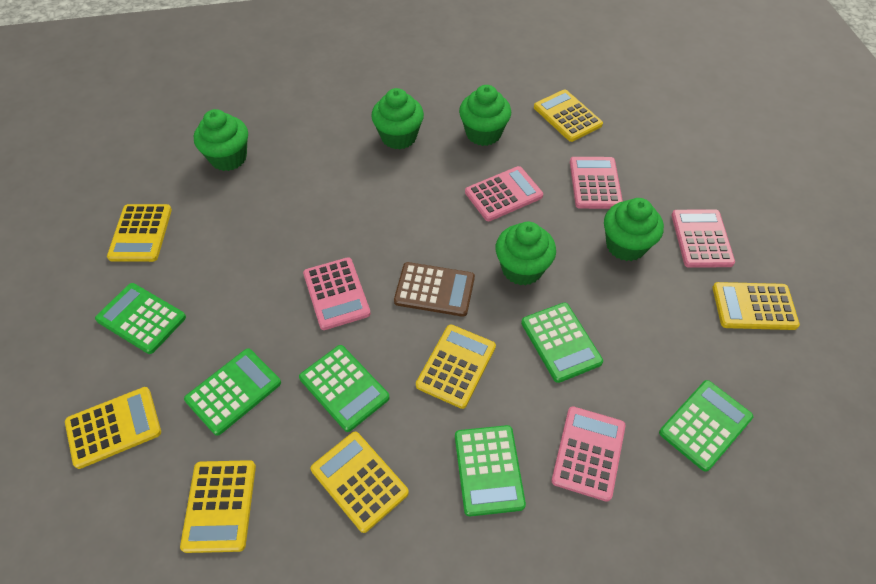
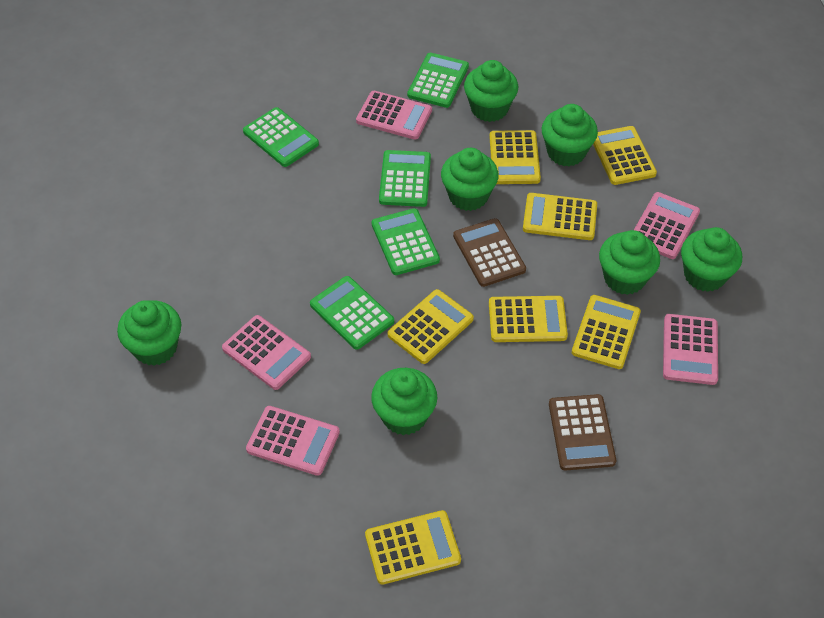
brown calculator: [394,262,475,317] = 1 -> [453,218,526,287] [549,394,616,471] = 2
green calculator: [95,283,186,354] [184,349,281,436] [299,345,390,432] [455,425,526,516] [521,303,603,383] [659,380,753,472] = 6 -> [243,107,319,167] [310,276,394,350] [372,208,440,275] [379,150,431,207] [407,53,469,108] = 5
green cupcake: [194,109,248,171] [371,88,424,149] [459,85,511,146] [496,222,556,286] [604,198,664,261] = 5 -> [117,300,181,366] [371,368,437,435] [441,148,499,211] [464,60,518,122] [542,104,598,166] [599,230,660,295] [681,227,742,292] = 7

